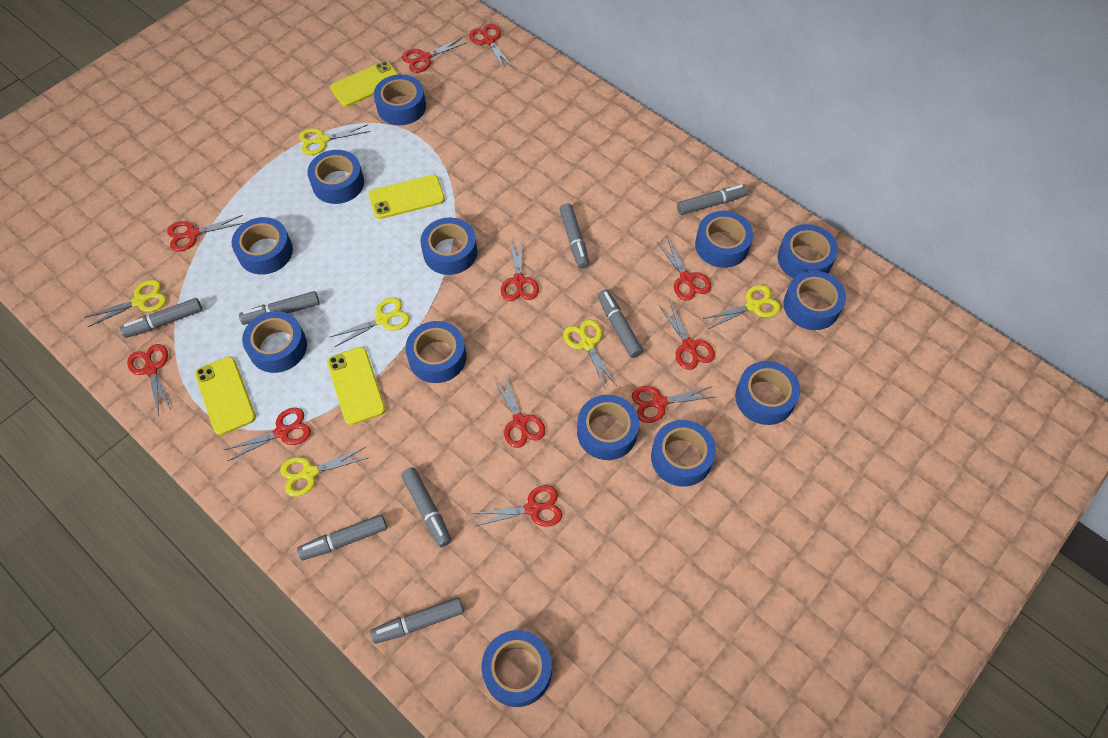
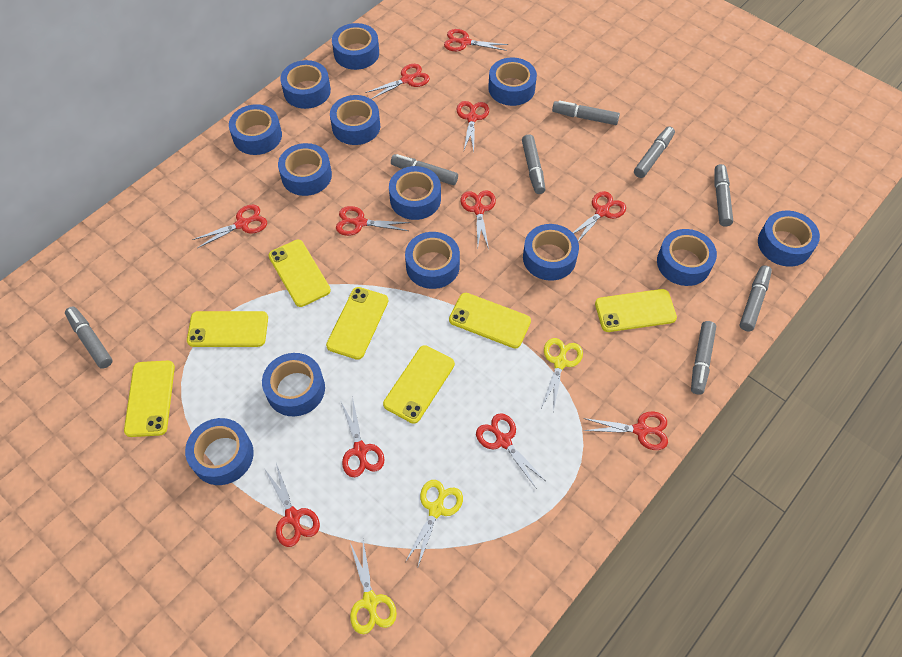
yellow phone: [195,357,256,435] [327,347,385,425] [330,61,399,107] [369,175,445,219] = 4 -> [124,361,175,437] [187,311,268,347] [268,240,331,307] [326,287,388,360] [383,345,455,424] [449,293,531,348] [595,289,677,332] = 7
yellow scissors: [84,280,167,327] [280,447,368,497] [299,124,371,155] [330,298,410,347] [563,320,617,390] [703,285,781,329] = 6 -> [350,541,397,634] [405,480,463,569] [541,338,583,411] = 3

